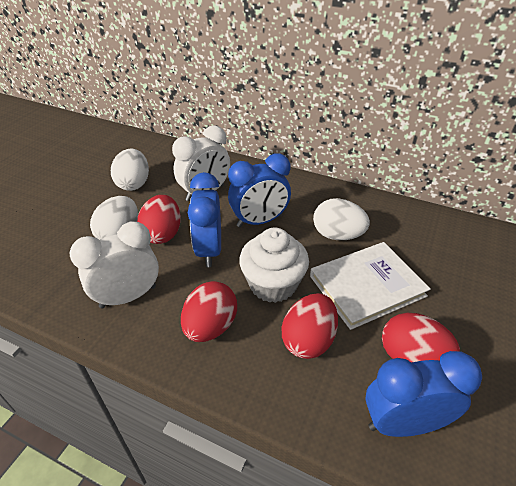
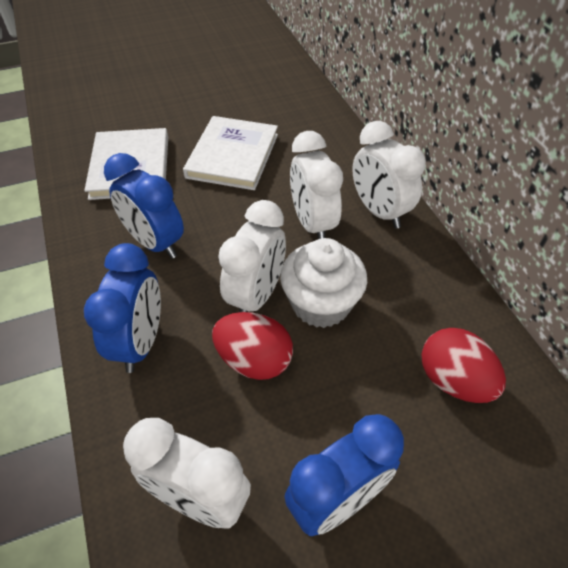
red egg: [137,195,181,244] [181,281,237,342] [282,293,338,359] [382,313,460,363] = 4 -> [212,312,293,380] [421,328,506,403] = 2
white book: [310,242,431,330] = 1 -> [84,128,168,200] [183,116,278,190] = 2
white clock: [70,222,159,309] [172,125,230,201] = 2 -> [123,418,251,528] [218,200,286,312] [290,131,343,239] [352,121,426,229] = 4
white egg: [90,196,138,240] [111,149,149,191] [313,198,370,240] = 3 -> none = 0

